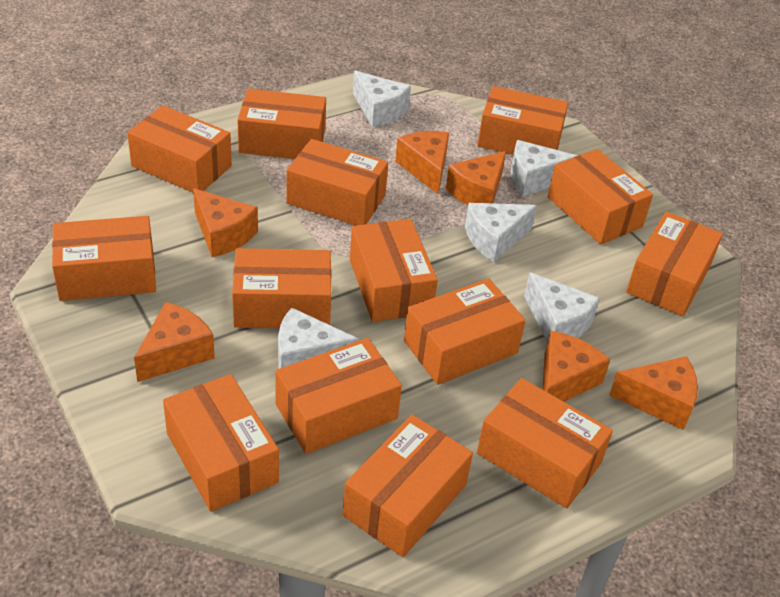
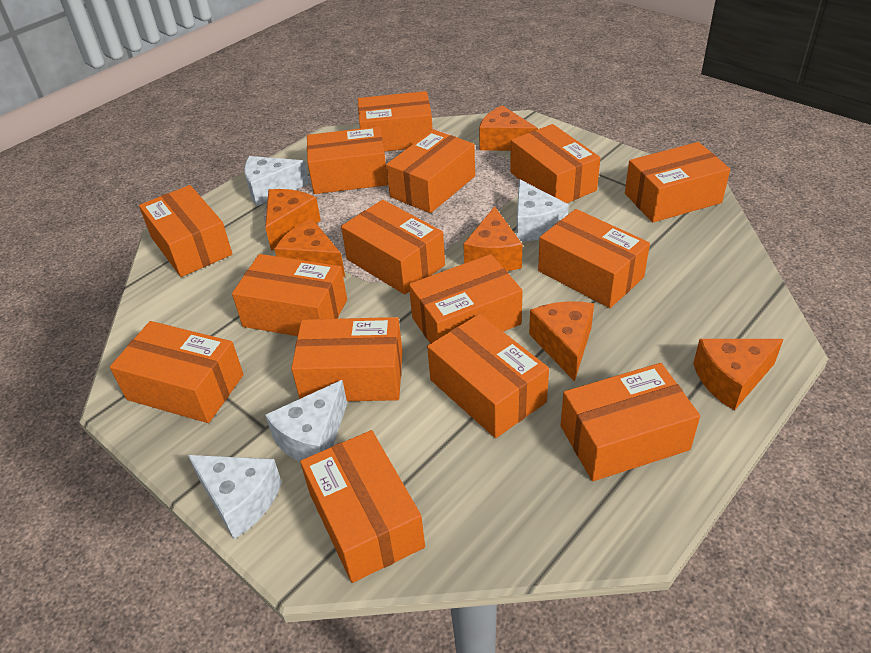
orange box: [52,216,156,301] [127,105,232,192] [163,374,279,512] [232,248,332,328] [237,89,326,159] [275,338,402,454] [286,139,388,225] [343,415,473,557] [350,219,438,322] [404,278,526,385] [477,86,568,155] [477,378,613,509] [548,149,653,244] [626,211,723,316] = 14 -> [110,321,244,423] [139,185,232,277] [232,254,347,336] [291,317,403,401] [300,430,425,583] [307,126,388,194] [341,200,445,295] [358,91,433,152] [386,129,475,213] [409,254,523,344] [427,314,549,438] [510,124,601,203] [538,209,650,308] [561,363,700,481] [625,142,730,222] = 15
white cheese: [278,307,359,369] [353,71,411,128] [465,203,537,262] [511,140,578,197] [524,272,600,343] = 5 -> [188,455,282,539] [244,156,309,206] [265,380,347,462] [516,179,569,242] = 4

